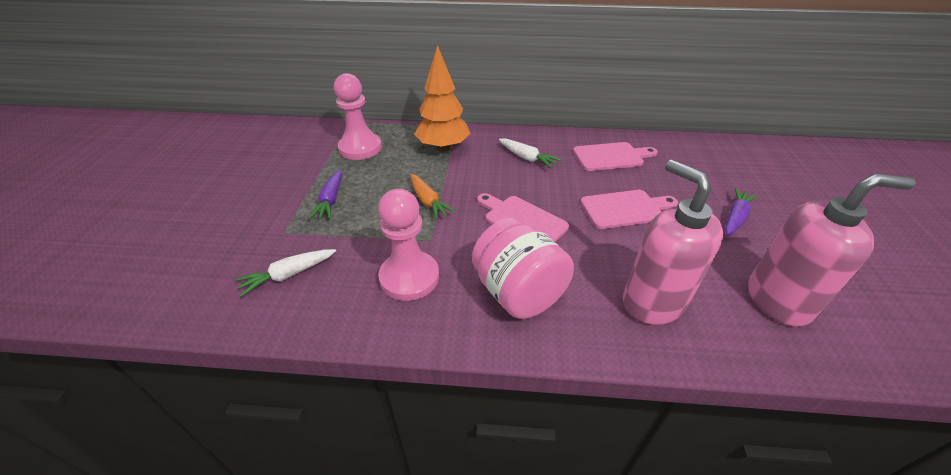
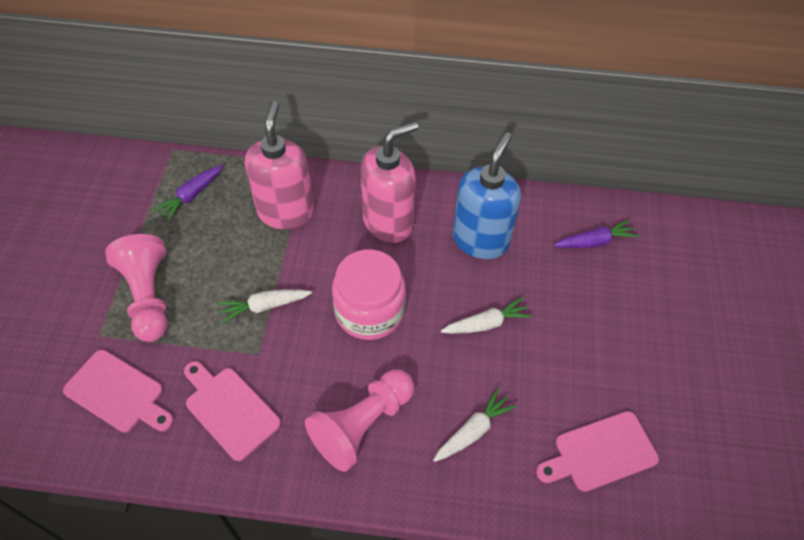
blue soap dispenser: none = 0 -> [453,132,521,259] = 1
orange carrot: [410,174,456,220] = 1 -> none = 0
orange tree: [414,45,470,152] = 1 -> none = 0
white carrot: [235,249,336,297] [499,139,562,169] = 2 -> [218,289,312,323] [433,388,517,462] [441,297,533,334] = 3

